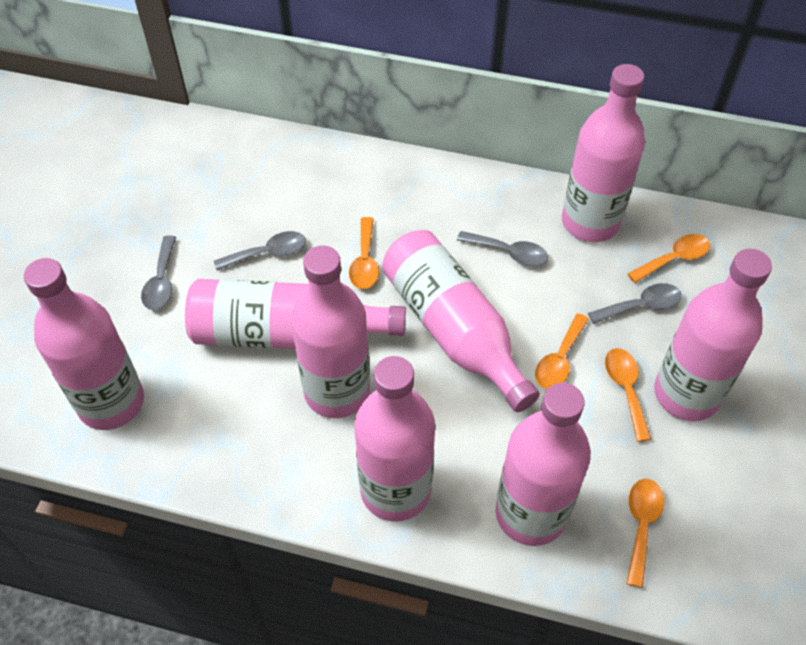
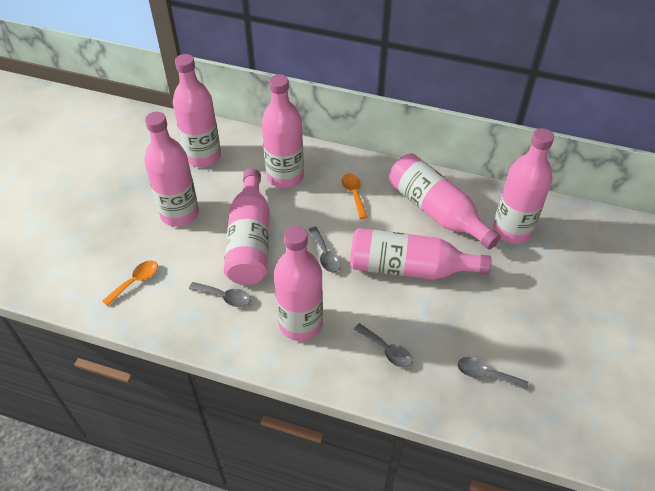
orange spoon: [349,217,379,289] [535,313,589,389] [605,348,651,442] [626,479,664,588] [628,234,710,283] = 5 -> [103,260,158,306] [342,173,368,219] = 2

